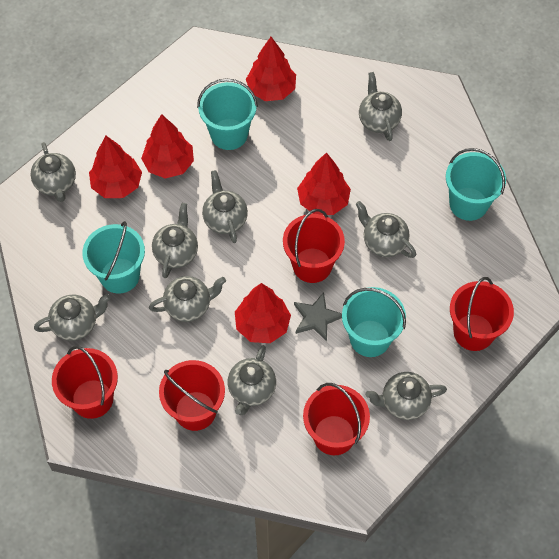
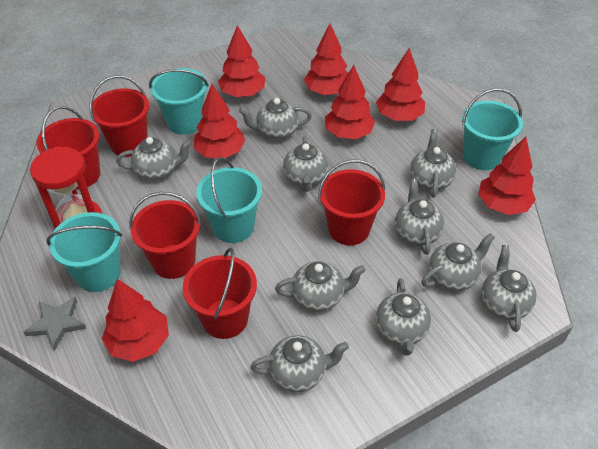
grey teapot: [30,142,76,202] [34,294,111,341] [149,276,226,322] [152,203,198,278] [202,170,248,243] [228,345,276,415] [356,201,416,258] [359,72,402,141] [365,372,447,420] = 9 -> [116,137,192,180] [239,98,312,140] [250,335,349,392] [275,261,366,311] [283,136,328,192] [376,278,431,356] [395,179,444,255] [410,129,456,198] [421,233,495,291] [481,245,537,332] = 10
red hourglass: none = 0 -> [30,147,102,229] = 1
red tree: [89,136,142,198] [141,114,194,178] [235,283,291,343] [246,37,296,101] [297,152,351,215] = 5 -> [102,279,169,362] [194,84,246,158] [218,25,265,97] [304,24,348,95] [325,65,375,139] [376,48,425,121] [478,137,536,215] = 7

